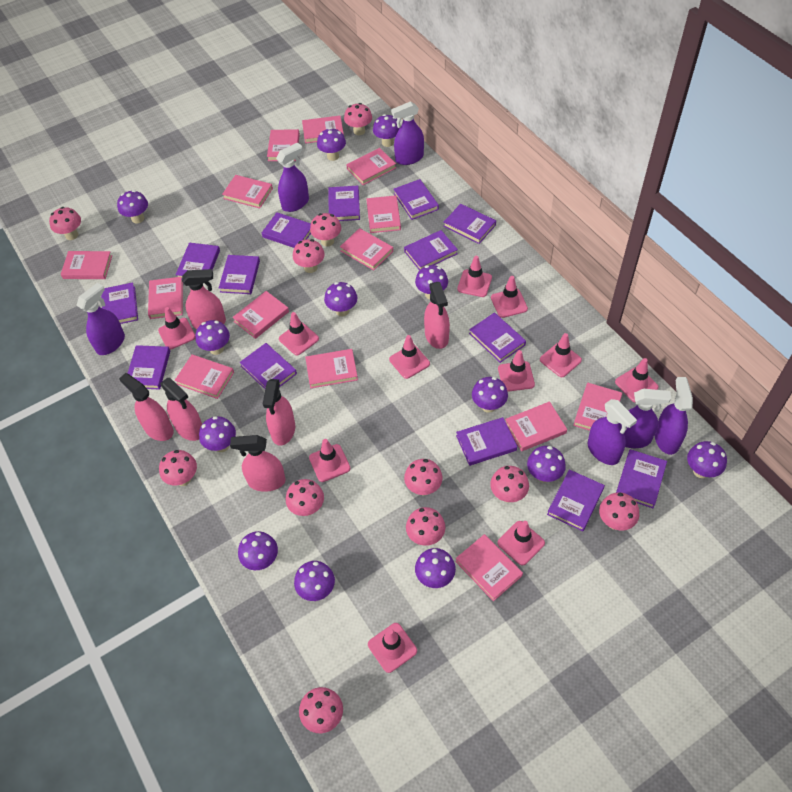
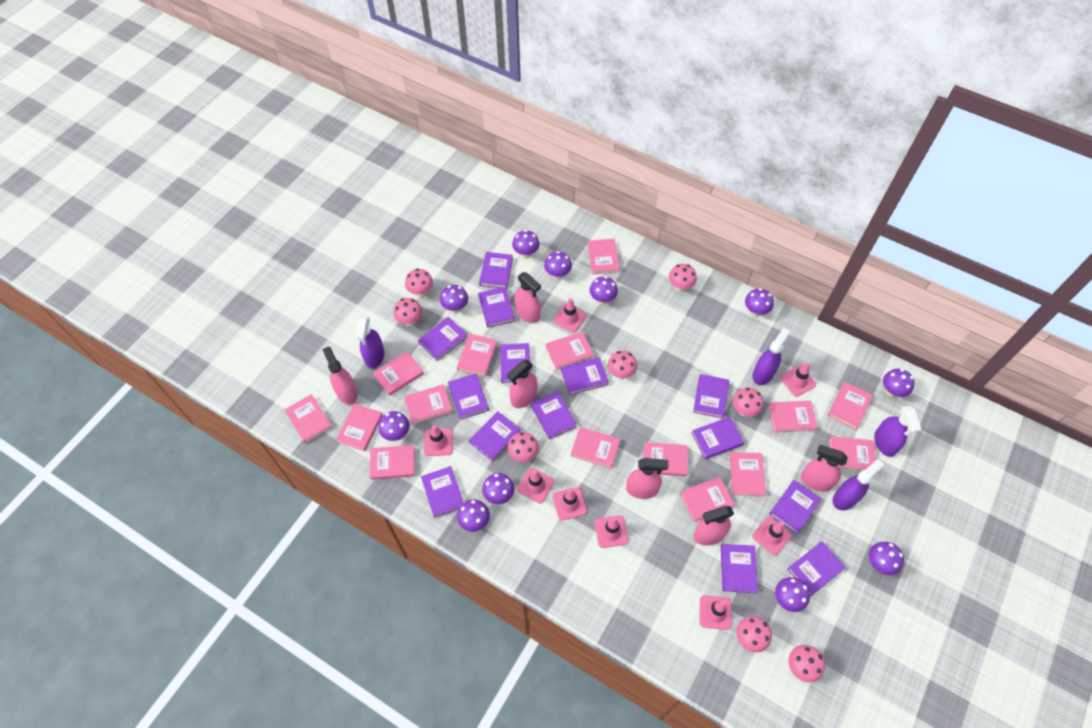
pink book: [61,251,112,279] [148,277,183,319] [174,354,234,399] [222,175,273,208] [232,291,289,339] [267,129,300,161] [302,116,344,144] [305,349,358,388] [340,228,393,270] [346,148,396,185] [366,195,401,233] [455,534,523,601] [505,401,567,451] [573,382,622,431] = 14 -> [285,394,332,443] [336,403,383,451] [370,445,415,480] [373,351,424,396] [404,384,453,425] [457,334,497,377] [546,331,594,370] [570,427,621,469] [588,239,620,274] [643,442,688,476] [680,477,735,522] [730,452,766,496] [768,401,817,433] [828,382,873,430] [829,436,876,470] = 15
pink mushroom: [49,207,81,240] [159,450,197,486] [286,479,324,516] [293,239,325,273] [299,687,343,733] [310,213,341,247] [344,103,372,135] [404,459,442,495] [406,507,445,546] [490,466,529,503] [599,492,639,530] = 11 -> [393,298,422,326] [405,269,433,297] [507,432,539,462] [608,350,637,379] [669,264,697,292] [733,388,764,416] [736,616,772,652] [789,645,825,682] = 8
pink traffic cone: [158,307,196,350] [279,312,319,355] [309,439,351,482] [368,623,417,673] [389,335,430,379] [457,256,492,297] [491,276,528,318] [497,521,545,566] [498,350,535,392] [540,333,582,377] [615,358,659,402] = 11 -> [424,425,453,456] [517,468,554,503] [553,298,586,333] [553,487,587,520] [594,515,628,548] [700,595,732,630] [752,517,792,555] [780,362,816,397] = 8
purple mushroom: [117,190,148,223] [196,320,230,355] [199,416,236,452] [238,531,278,570] [294,561,335,601] [317,128,346,161] [324,282,357,317] [373,114,400,147] [415,265,448,299] [415,548,456,588] [472,377,508,413] [527,446,566,483] [687,441,727,478] = 13 -> [379,411,410,441] [440,285,468,313] [457,499,490,532] [482,473,514,504] [512,230,540,258] [544,251,572,280] [590,276,618,305] [745,288,774,317] [775,577,810,612] [869,542,904,575] [883,369,915,397] = 11
purple spray bottle: [76,283,125,355] [276,142,309,212] [391,101,424,165] [588,399,637,465] [620,389,671,448] [655,377,693,455] = 6 -> [356,316,384,369] [752,328,790,385] [832,459,884,510] [874,406,922,457] = 4

